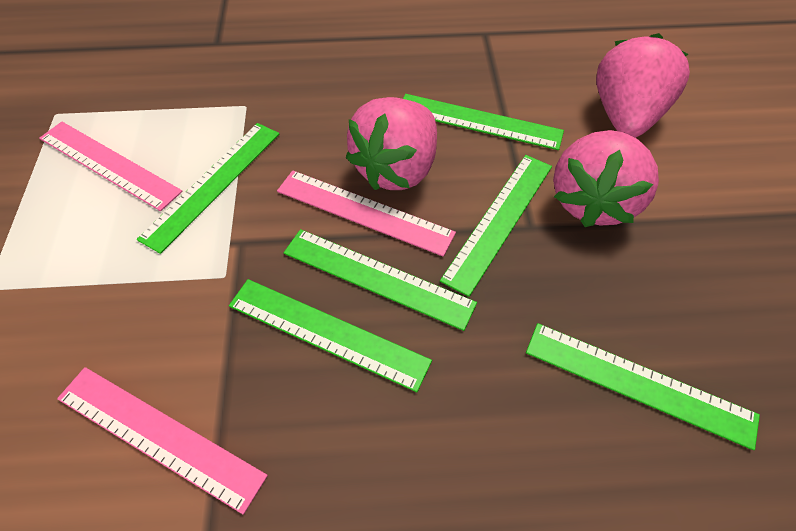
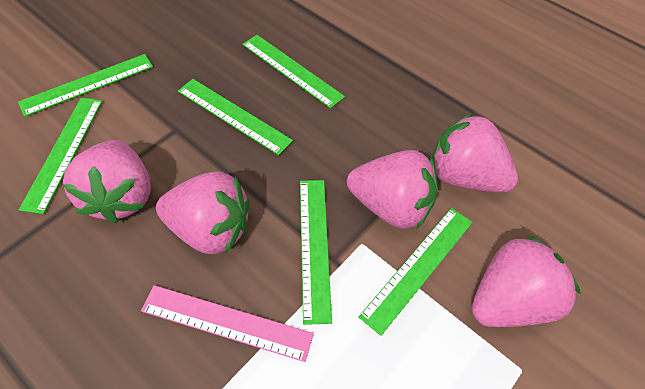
pink ruler: [39,122,182,211] [57,367,268,514] [277,170,456,257] = 3 -> [141,285,314,362] = 1
pink strawberry: [346,97,437,190] [553,130,659,227] [596,33,690,138] = 3 -> [63,140,151,223] [156,171,250,254] [347,150,438,229] [432,113,518,192] [472,235,581,327] = 5

